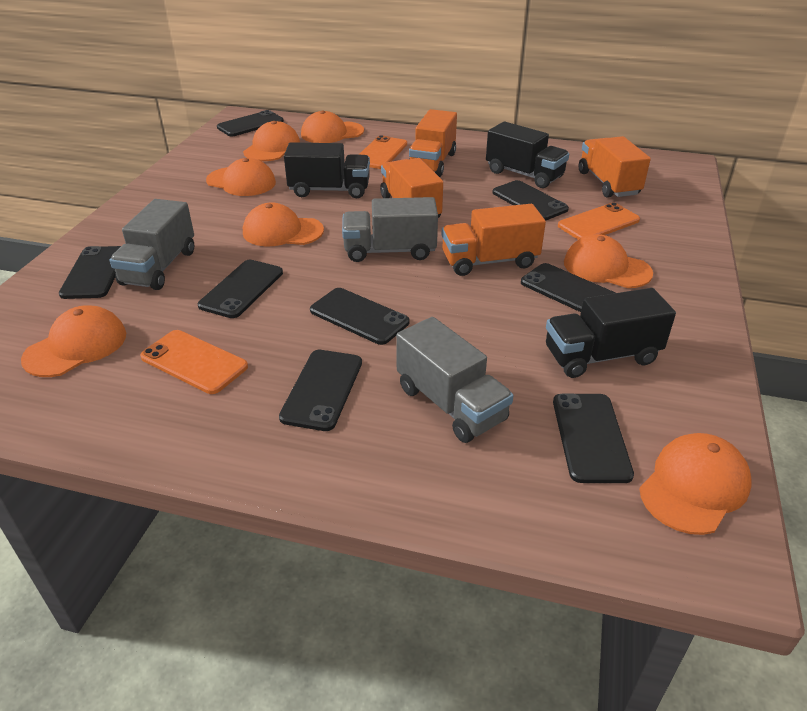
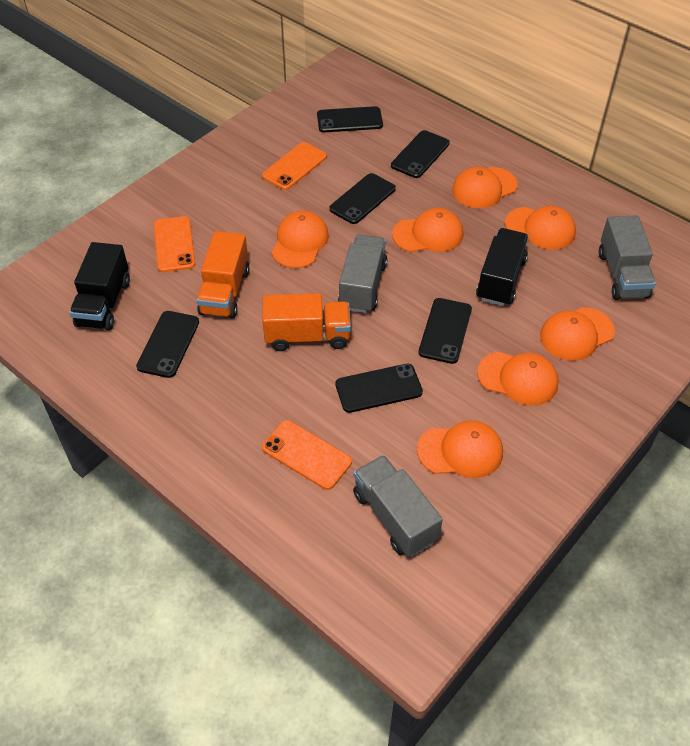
black phone: [59,246,121,299] [198,260,283,318] [217,110,284,136] [279,350,362,431] [310,288,410,345] [492,180,569,220] [521,263,615,312] [553,394,634,483] = 8 -> [136,311,199,378] [317,106,383,133] [329,173,396,224] [335,364,423,413] [391,130,450,178] [419,298,472,364] = 6
black truck: [284,142,370,198] [486,122,569,188] [546,288,676,378] = 3 -> [69,242,130,330] [476,228,529,306] = 2
orange truck: [380,158,443,218] [409,109,457,177] [442,204,546,276] [579,136,651,198] = 4 -> [197,231,250,319] [262,293,351,351] = 2

